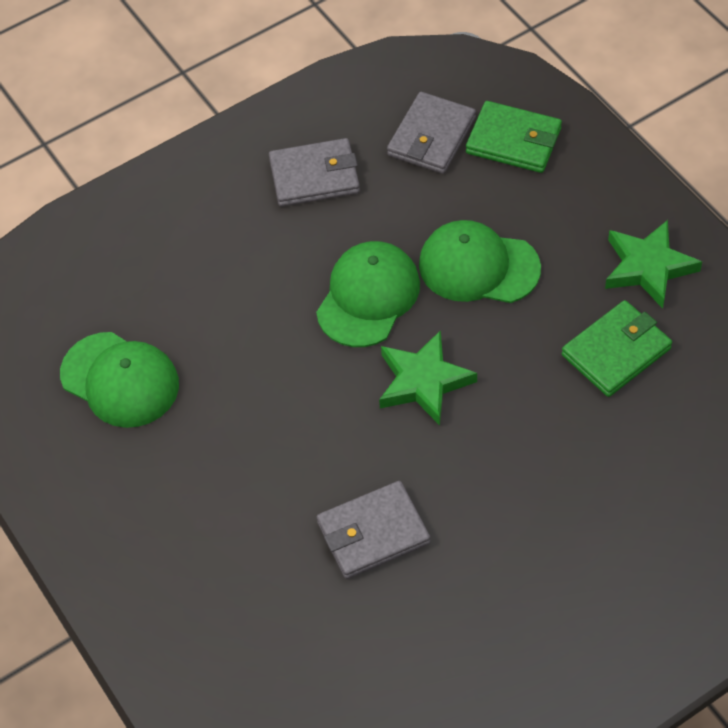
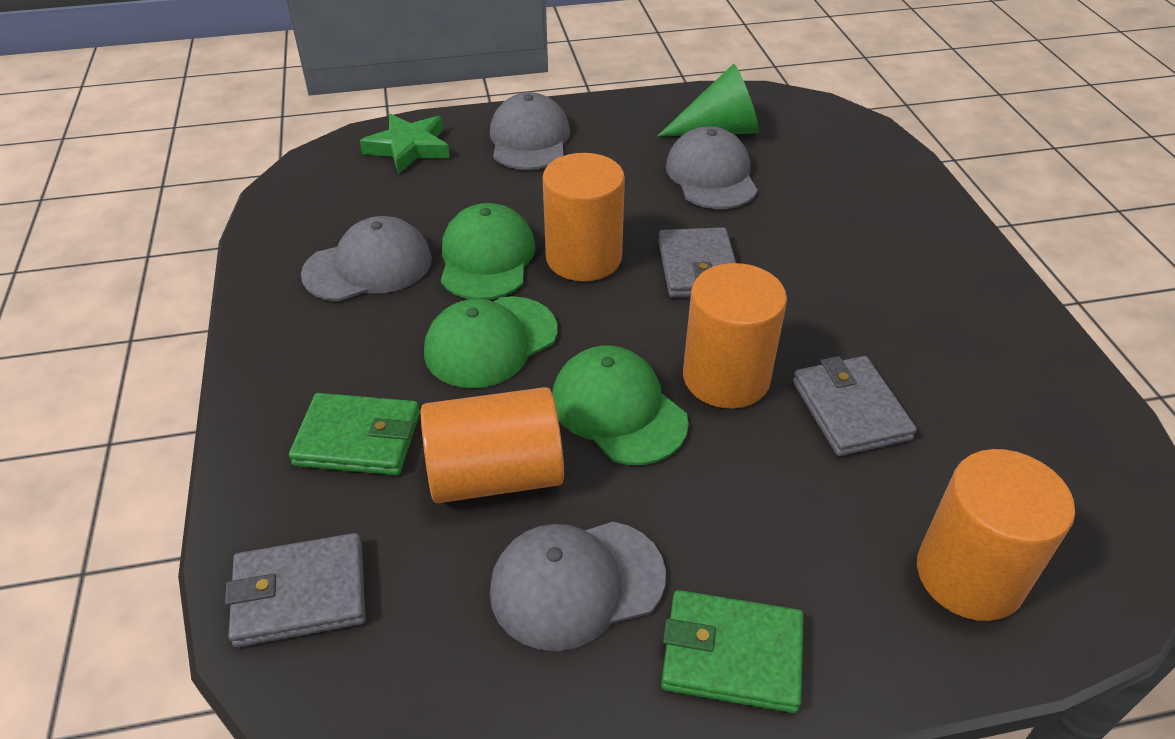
green cone: none = 0 -> [657,64,759,137] = 1
green star: [379,330,477,425] [605,220,702,309] = 2 -> [360,114,450,174] = 1
grey cap: none = 0 -> [301,216,432,301] [490,92,570,170] [490,522,666,651] [666,126,758,209] = 4
orange cylinder: none = 0 -> [421,387,564,503] [543,153,625,282] [683,263,787,409] [917,449,1075,621] = 4

